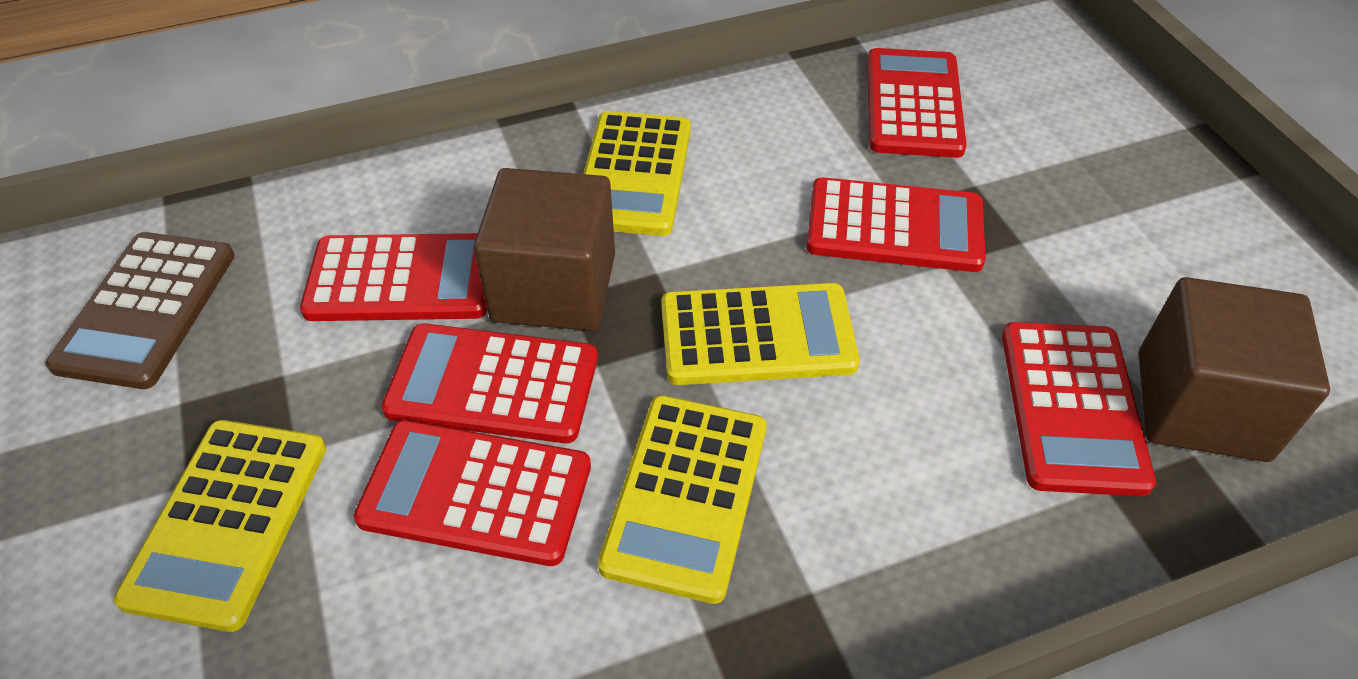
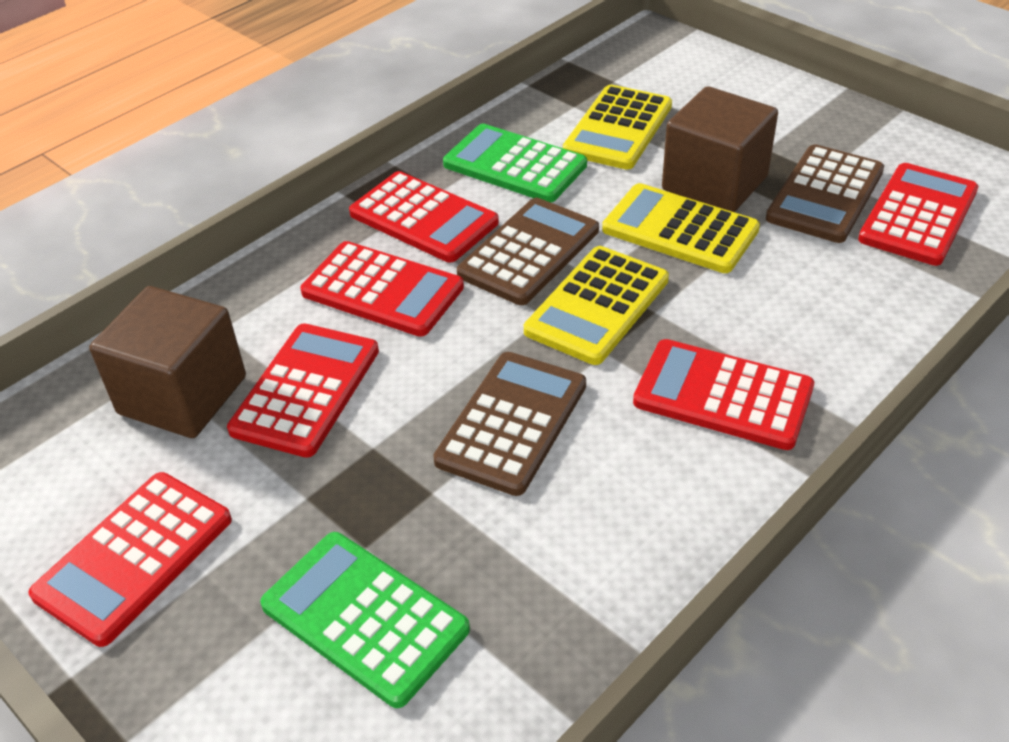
brown calculator: [45,232,235,389] = 1 -> [433,352,586,496] [457,198,599,305] [766,144,884,243] = 3
green calculator: none = 0 -> [260,532,470,708] [443,124,587,202] = 2
yellow calculator: [114,420,326,632] [583,111,691,236] [598,395,766,604] [661,283,860,385] = 4 -> [524,246,669,365] [563,85,672,170] [602,183,760,273] = 3

